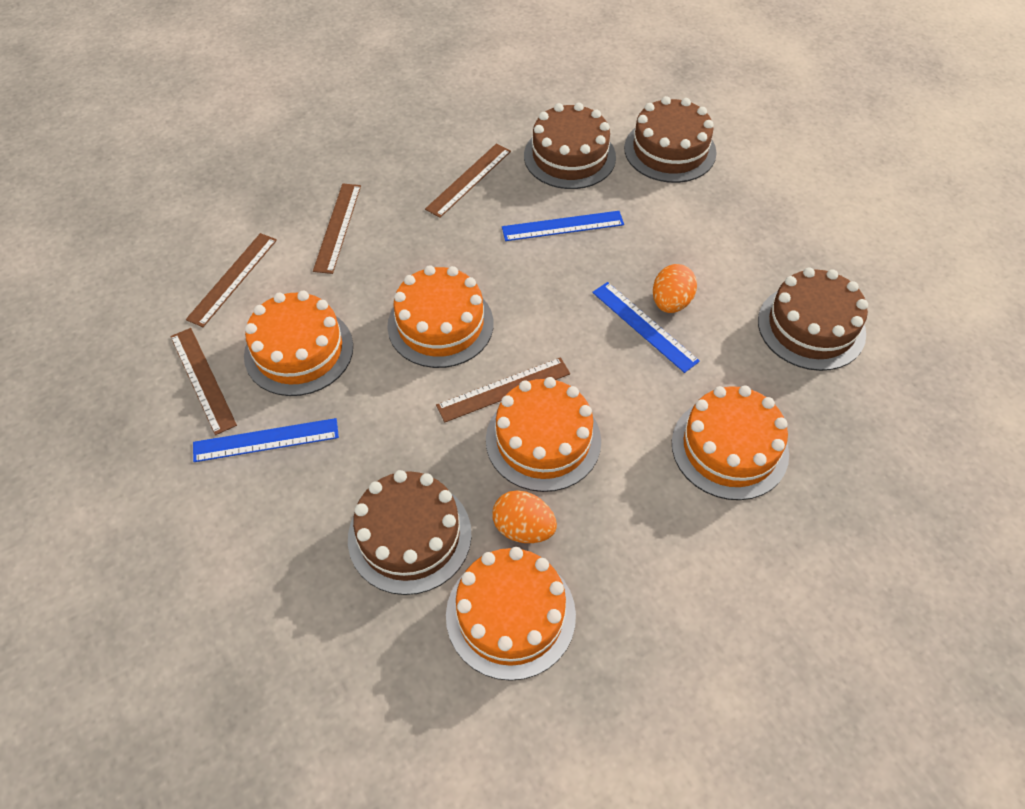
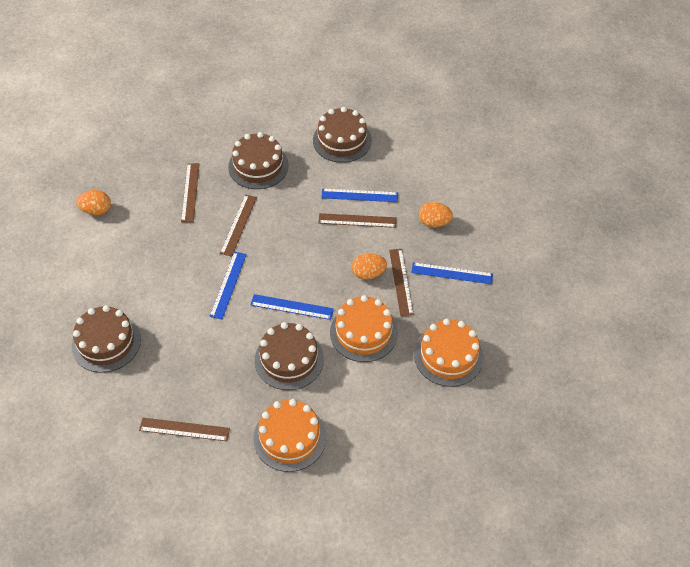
blue ruler: [193,418,339,462] [502,211,624,241] [592,282,700,373] = 3 -> [209,252,247,319] [251,294,334,320] [321,188,398,202] [411,262,493,284] = 4
orange cake: [244,291,353,396] [387,265,493,368] [446,547,576,681] [486,377,601,492] [672,385,789,500] = 5 -> [253,399,326,472] [330,295,398,362] [414,318,483,387] = 3
orange egg: [492,490,557,543] [653,264,697,313] = 2 -> [76,190,111,215] [352,253,387,280] [419,202,453,227] = 3

